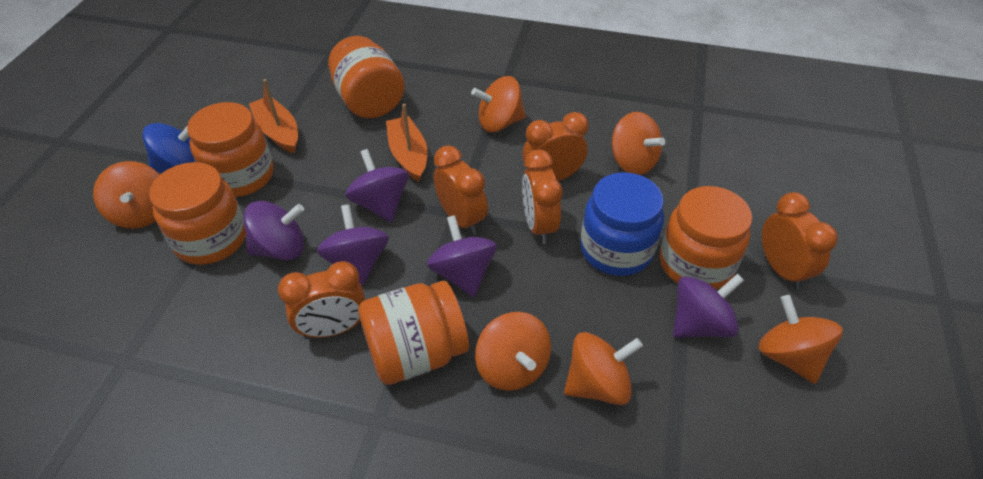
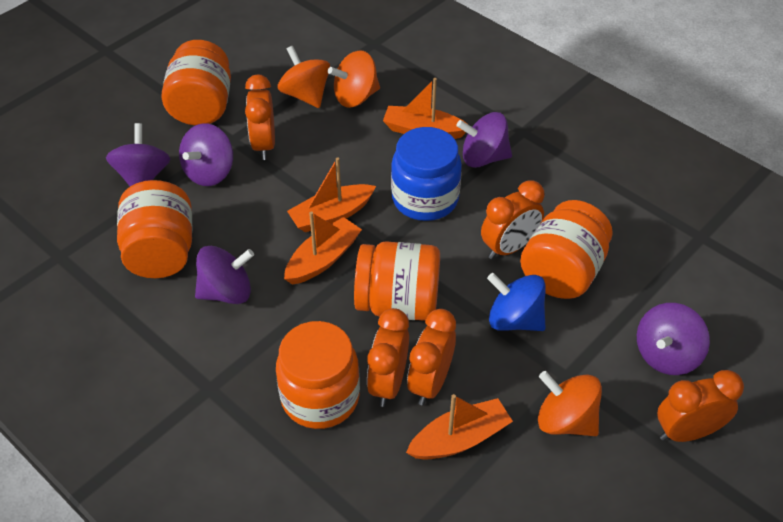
orange boat: [249,79,298,153] [386,104,427,182] = 2 -> [284,211,362,285] [287,157,376,232] [383,78,467,139] [406,394,513,460] = 4
orange spinning top: [93,161,160,229] [471,76,526,132] [475,312,551,391] [564,332,643,405] [612,112,665,175] [758,295,843,384] = 6 -> [278,46,330,108] [328,50,380,108] [538,371,602,436] = 3

